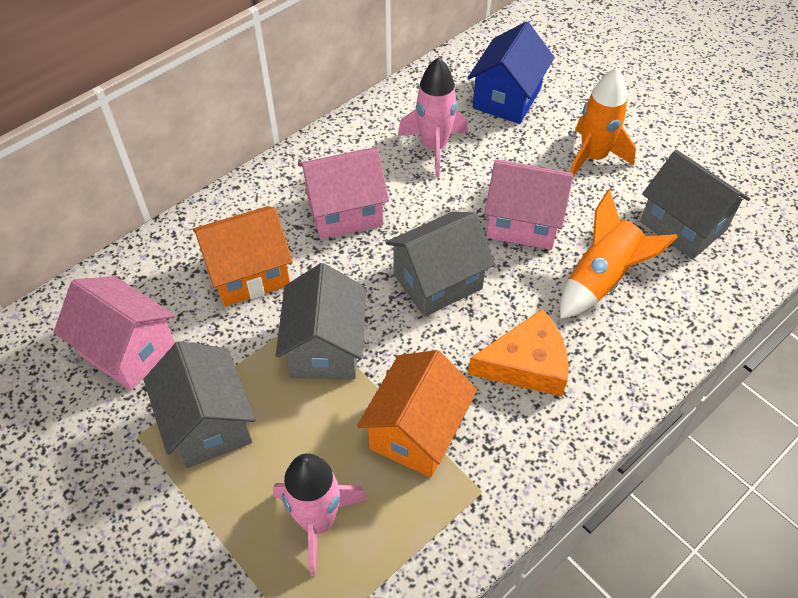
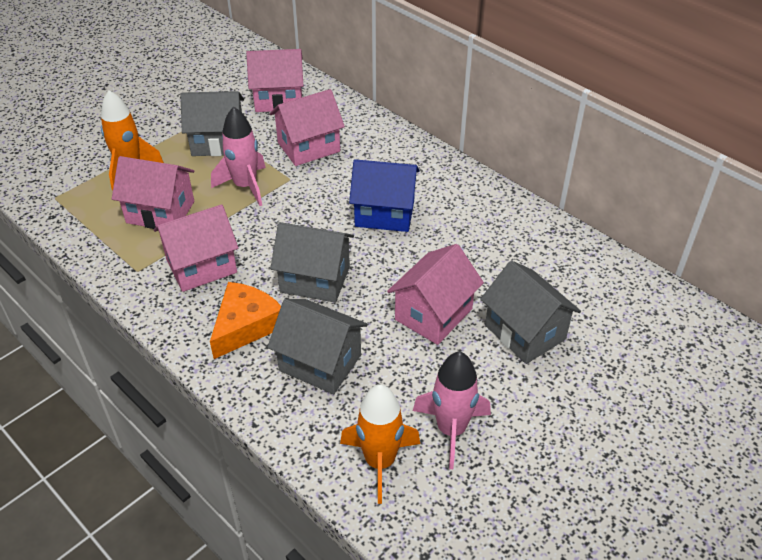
orange house: [193,206,292,306] [357,350,477,477] = 2 -> none = 0
pink house: [53,276,175,391] [298,148,389,239] [484,160,573,250] = 3 -> [112,156,194,229] [154,204,238,292] [246,49,304,112] [270,89,345,166] [387,244,484,345] = 5

